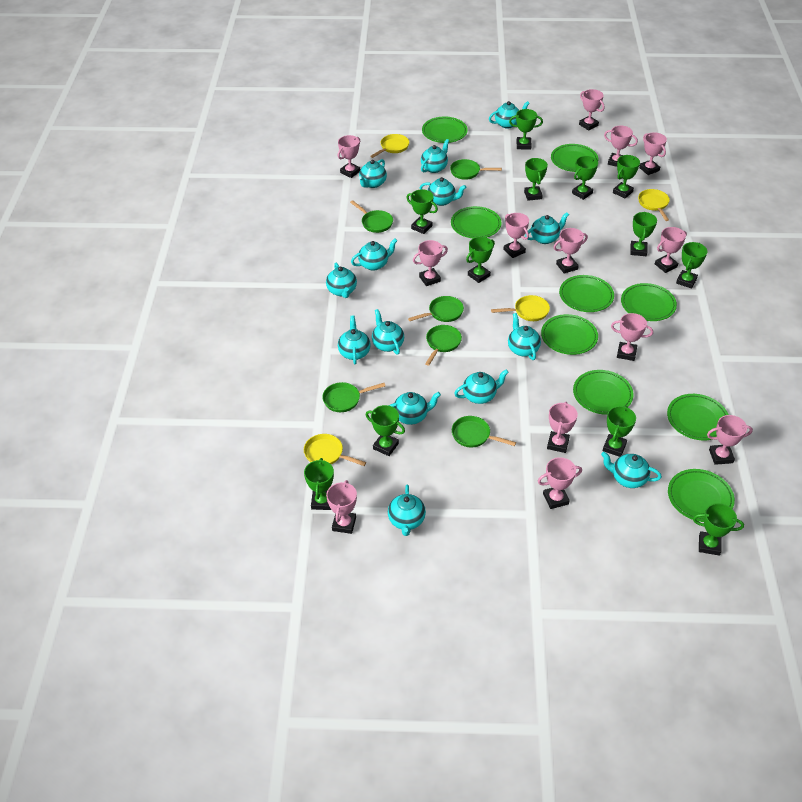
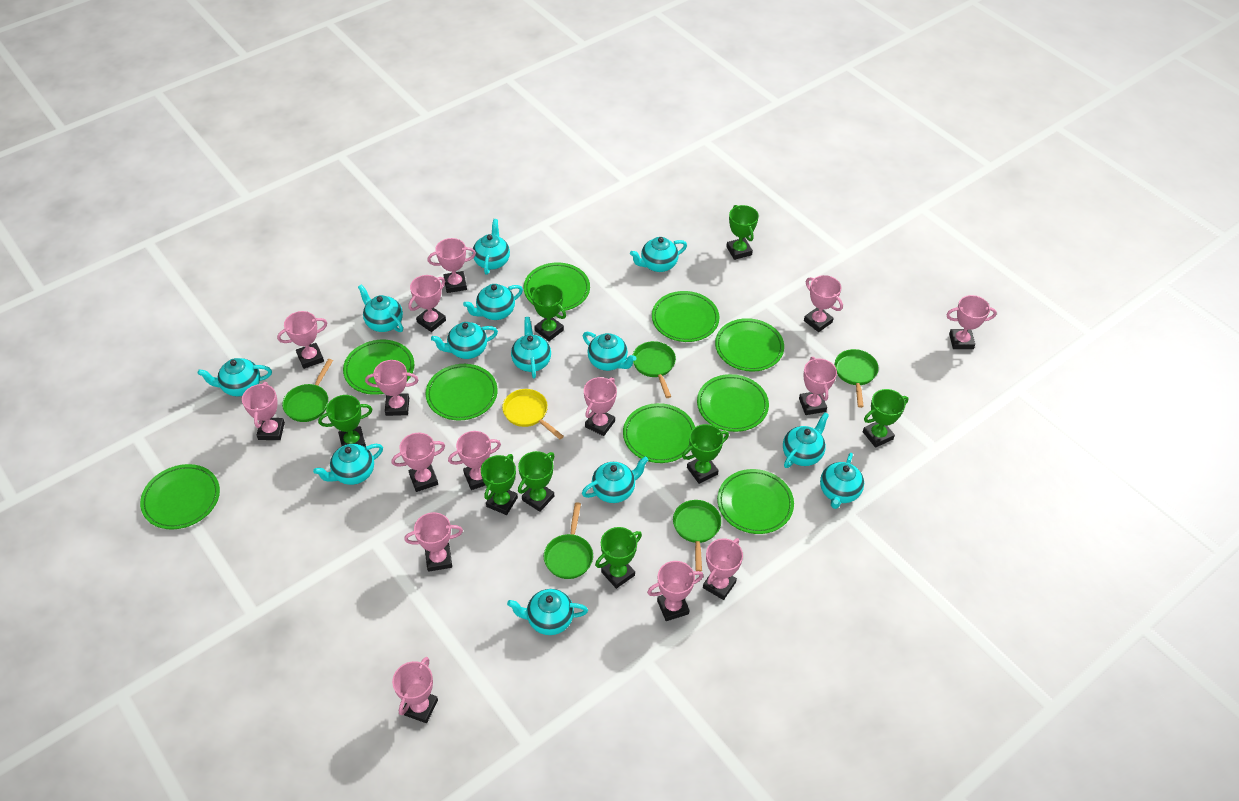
green pan: [322,382,385,412] [350,200,393,233] [408,296,464,322] [425,325,462,366] [450,159,502,180] [452,416,516,447] = 6 -> [282,359,333,422] [544,502,593,579] [633,341,676,398] [673,500,721,572] [835,349,879,408] = 5
green trophy: [304,458,334,510] [366,405,405,456] [406,189,438,234] [466,237,495,283] [509,109,543,150] [524,158,548,201] [572,156,598,200] [603,406,636,457] [613,155,640,199] [630,212,657,256] [676,242,707,289] [693,503,744,556] = 12 -> [318,395,373,447] [481,454,518,515] [518,451,555,512] [530,284,566,341] [595,527,642,589] [682,424,729,484] [726,205,759,260] [863,389,909,448] = 8
pink trophy: [326,480,357,534] [338,135,360,178] [413,240,448,286] [503,213,529,258] [537,457,582,509] [547,402,578,453] [553,228,588,274] [579,89,605,130] [604,126,638,167] [611,313,653,361] [639,132,667,175] [655,227,687,273] [707,415,753,465] = 13 -> [242,382,285,440] [277,311,327,369] [365,360,419,416] [392,433,445,492] [392,657,438,723] [404,512,463,572] [408,275,446,332] [427,238,476,293] [448,431,501,490] [584,377,617,436] [647,561,703,621] [703,538,743,600] [799,357,837,415] [804,275,843,332] [946,295,997,349] = 15
turquoise teapot: [326,263,357,298] [338,316,371,364] [351,238,397,271] [359,159,387,188] [372,309,404,355] [388,485,426,536] [389,392,441,425] [420,177,466,206] [421,139,449,173] [454,369,509,404] [489,101,530,128] [508,313,541,360] [525,212,569,244] [601,452,662,488] = 14 -> [198,358,272,397] [313,444,383,485] [358,284,403,332] [431,322,498,359] [463,284,523,320] [472,219,510,275] [507,589,588,635] [511,317,551,378] [582,456,649,503] [583,332,636,371] [630,237,687,272] [783,413,829,468] [820,453,864,509] = 13
yellow pan: [304,434,366,466] [370,134,409,158] [491,295,550,321] [638,189,670,221] = 4 -> [502,389,564,439] = 1

